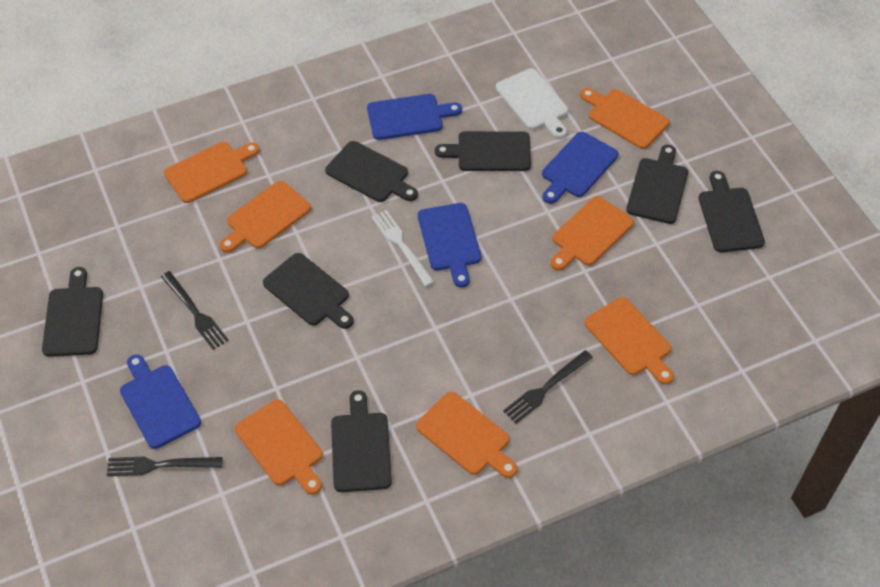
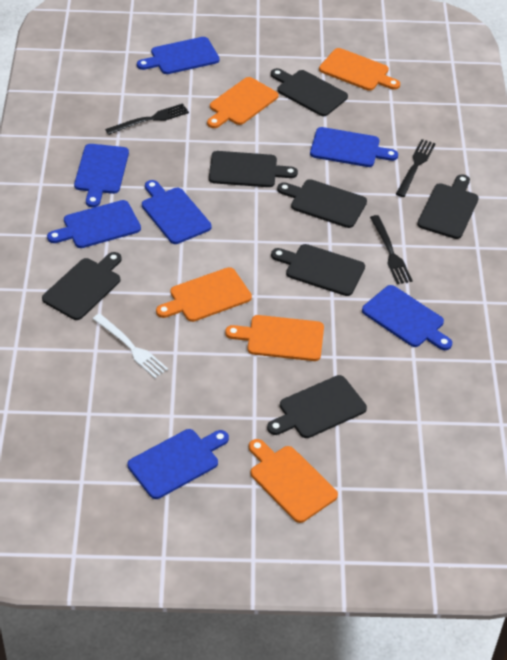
blue cutting board: [120,354,201,449] [367,94,462,140] [418,203,481,288] [542,132,618,204] = 4 -> [47,200,141,248] [74,144,129,207] [128,429,229,499] [137,37,220,74] [142,180,212,244] [310,127,398,167] [362,285,452,350] = 7
orange cutting board: [164,142,260,203] [219,181,311,253] [235,399,323,495] [416,392,518,478] [550,196,634,271] [580,88,669,149] [585,297,674,385] = 7 -> [156,267,252,322] [207,77,279,128] [225,315,324,361] [249,439,338,523] [319,48,400,91] = 5
white cutting board: [496,69,568,139] = 1 -> none = 0

